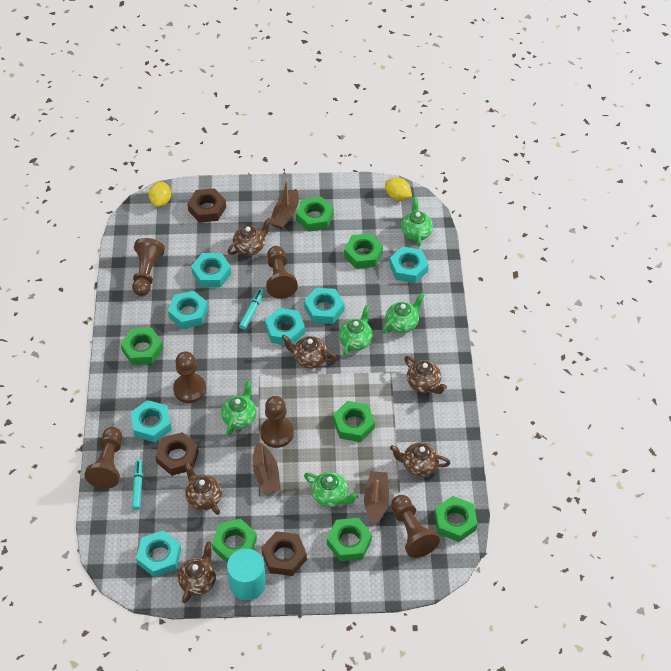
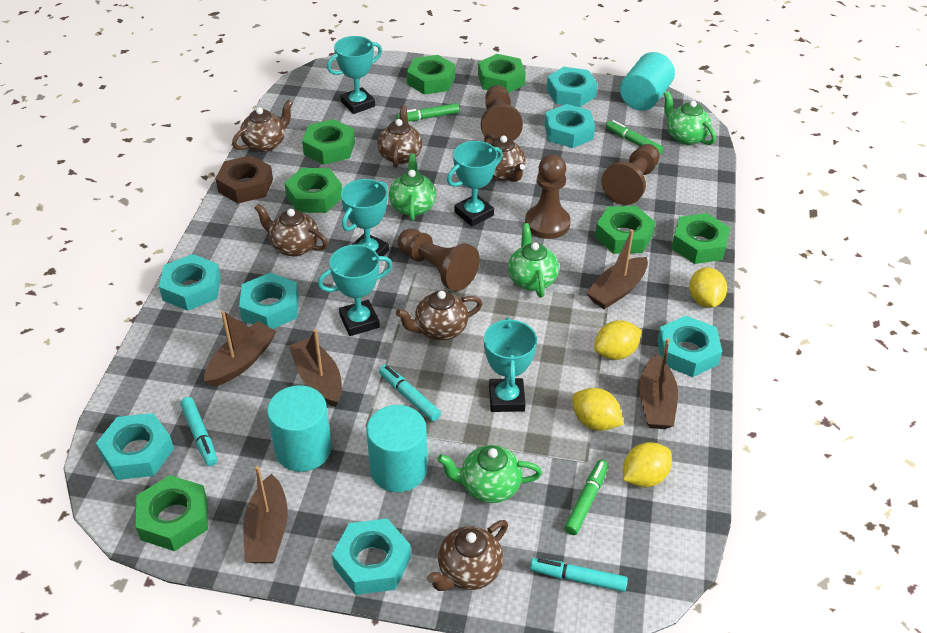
brown boat: [252,441,280,494] [270,179,299,229] [364,471,389,525] = 3 -> [204,311,277,387] [243,466,288,563] [289,329,342,407] [586,229,648,309] [639,338,678,429] = 5
brown nut: [155,432,199,476] [187,188,226,223] [261,531,307,576] = 3 -> [216,155,273,203] = 1
brown pawn: [84,427,122,489] [132,238,165,296] [173,351,206,403] [260,396,294,448] [266,246,298,299] [391,495,440,558] = 6 -> [397,228,480,291] [481,85,523,142] [525,155,571,239] [602,144,660,205] = 4
green marker: none = 0 -> [396,103,460,122] [564,460,609,535] [606,120,664,155] = 3
green teapot: [221,380,256,435] [304,472,358,507] [339,305,373,356] [382,293,424,334] [401,197,433,247] = 5 -> [389,154,436,221] [437,445,542,503] [508,223,559,298] [663,91,716,145] = 4
turquoise cylinder: [227,549,266,600] = 1 -> [267,385,332,472] [366,405,427,492] [620,52,675,111] = 3
turquoise marker: [132,460,143,510] [239,289,264,330] = 2 -> [180,397,217,466] [379,365,441,421] [530,558,628,592] = 3
turquoise trophy: none = 0 -> [318,245,393,336] [327,36,382,114] [341,179,389,256] [447,141,503,227] [484,317,537,412] = 5
yellow lemon: [149,182,171,207] [385,178,412,201] = 2 -> [572,388,624,431] [594,320,642,360] [623,442,672,487] [689,267,727,308] = 4

